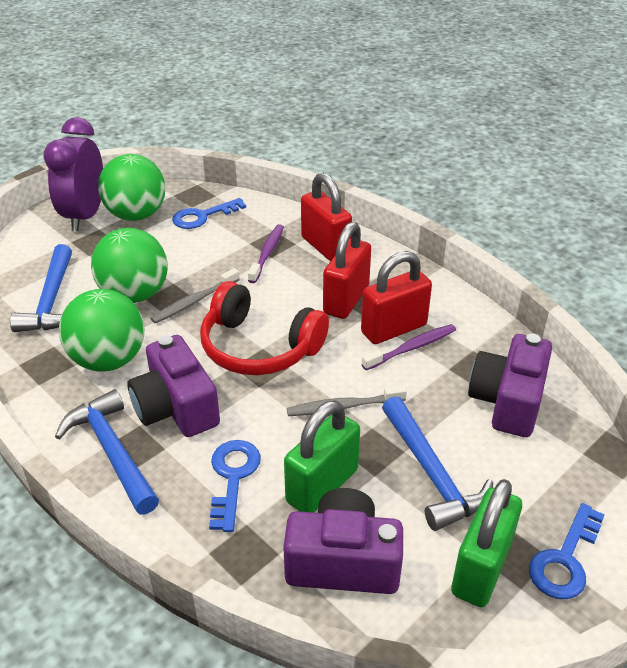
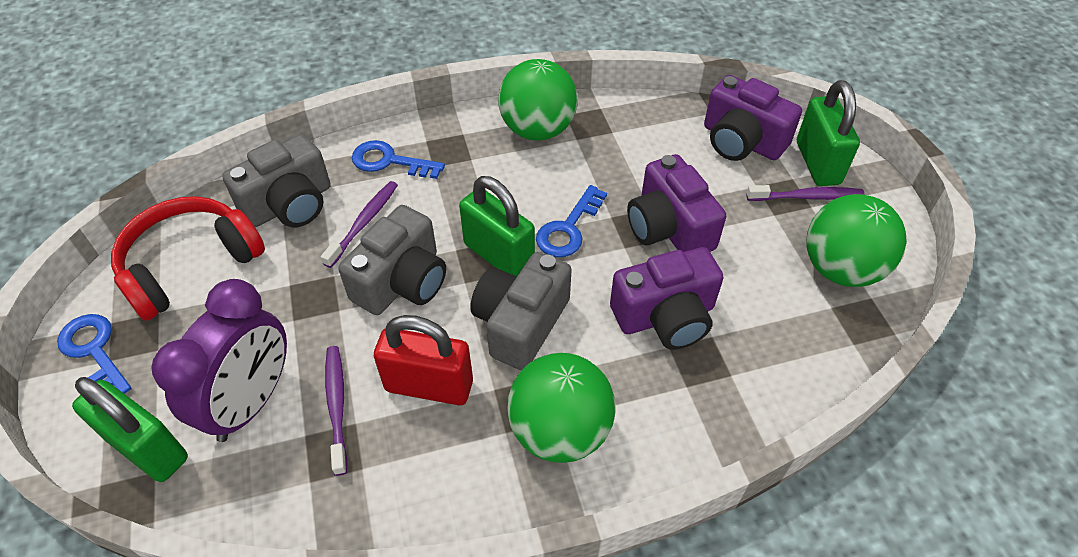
blue hammer: [10,244,72,332] [55,389,159,514] [382,396,493,531] = 3 -> none = 0
green padlock: [284,400,360,513] [451,479,522,607] = 2 -> [72,377,188,482] [459,176,535,276] [797,80,860,186] = 3
grey camera: none = 0 -> [222,134,331,227] [338,205,446,315] [470,252,572,370] = 3
grey toothbrush: [150,268,240,323] [287,385,407,416] = 2 -> none = 0
purple toothbrush: [248,224,284,283] [361,324,456,370] = 2 -> [321,181,398,268] [325,346,347,476] [746,185,865,201] = 3
red padlock: [301,173,352,262] [323,222,371,319] [361,251,432,344] = 3 -> [374,315,473,405] = 1

